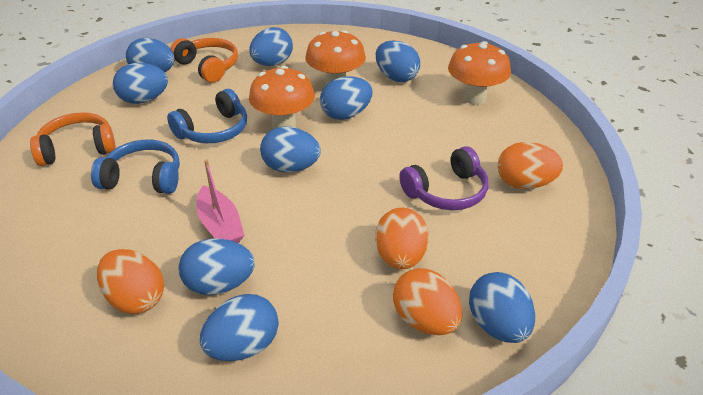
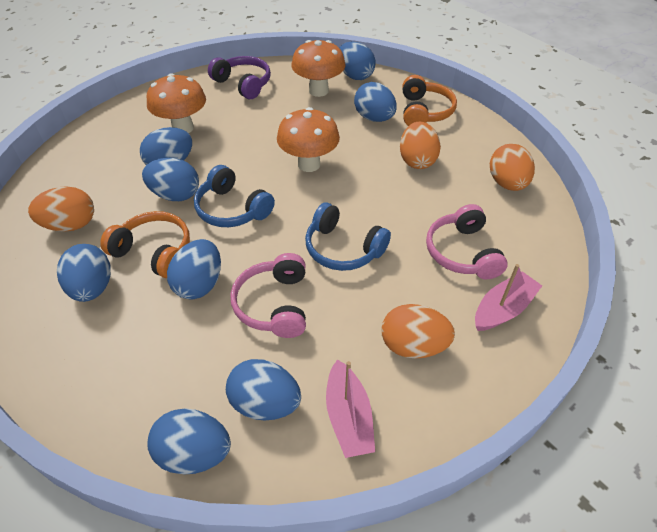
blue egg: [113,63,168,104] [126,38,175,72] [178,238,255,295] [200,294,279,361] [249,27,293,66] [260,126,321,173] [320,76,373,120] [376,40,420,82] [469,272,535,343] = 9 -> [57,244,111,302] [140,127,192,165] [142,158,199,201] [147,408,231,475] [167,239,221,300] [226,359,301,421] [340,41,376,80] [354,82,397,122] = 8
pink boat: [196,160,244,243] = 1 -> [326,359,375,458] [475,264,542,331] = 2
pink headphones: none = 0 -> [230,253,306,338] [426,204,508,279] = 2

